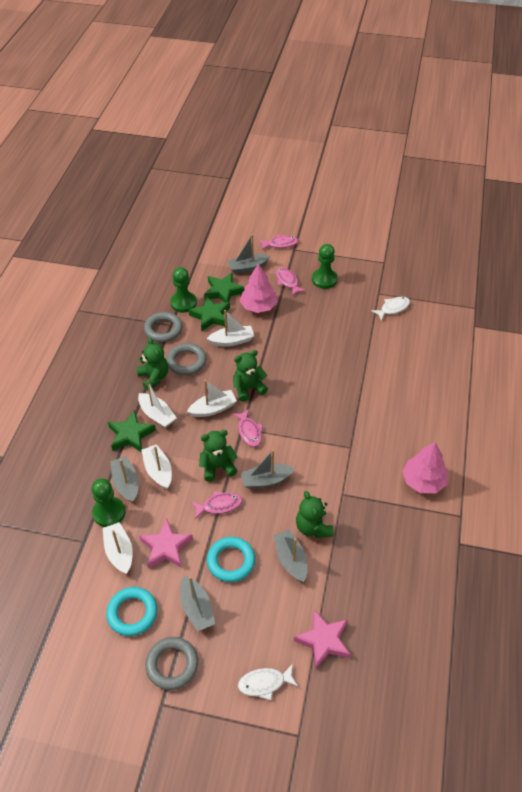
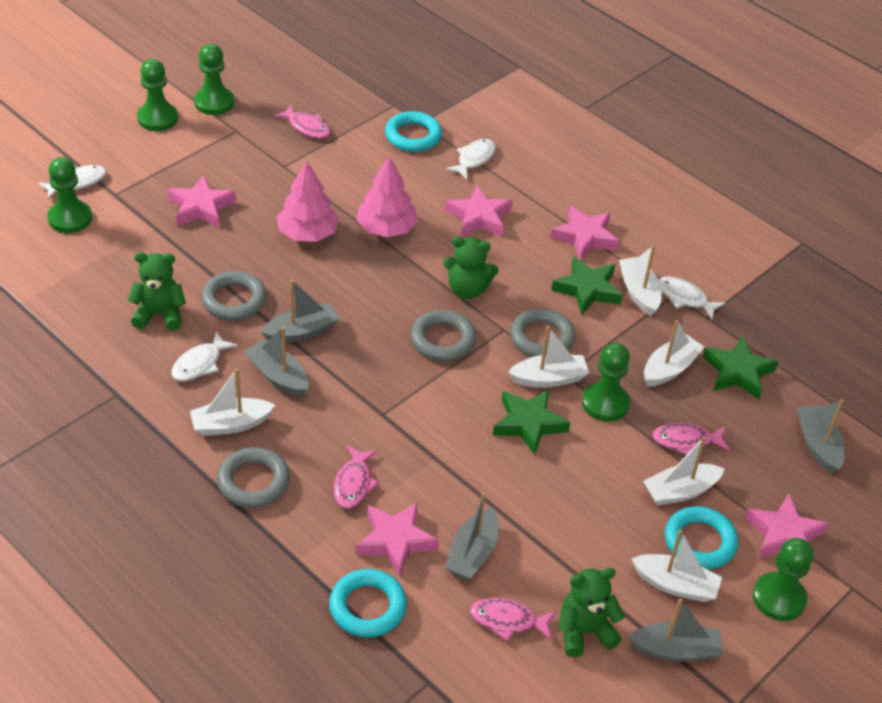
green pawn: [92,478,126,527] [170,267,197,313] [312,244,338,289] = 3 -> [47,157,92,233] [137,59,178,131] [194,44,234,115] [582,343,630,422] [753,538,813,621] = 5
green teddy bear: [137,337,168,391] [199,430,238,482] [233,350,268,402] [296,491,334,538] = 4 -> [127,252,186,331] [443,237,498,299] [559,568,625,657] = 3
grey ring: [144,312,183,342] [145,637,198,690] [166,343,207,375] = 3 -> [201,271,267,321] [217,447,290,508] [411,310,476,361] [510,308,576,357] = 4
pink star: [139,519,193,569] [294,610,350,669] = 2 -> [168,175,236,227] [356,502,439,577] [445,185,512,237] [550,206,619,261] [745,494,829,564] = 5
turquoise ring: [106,587,157,636] [207,537,255,582] = 2 -> [329,569,407,638] [385,111,442,152] [665,506,738,569] = 3
white boat: [103,522,133,574] [138,381,177,428] [141,444,172,489] [187,380,237,417] [207,310,254,347] = 5 -> [190,368,275,436] [508,326,589,388] [619,245,662,316] [631,530,722,602] [643,436,724,506] [644,320,704,387] = 6
white fish: [238,664,298,700] [371,297,410,321] = 2 -> [38,165,106,199] [171,332,238,381] [446,139,496,179] [658,276,726,319] = 4

